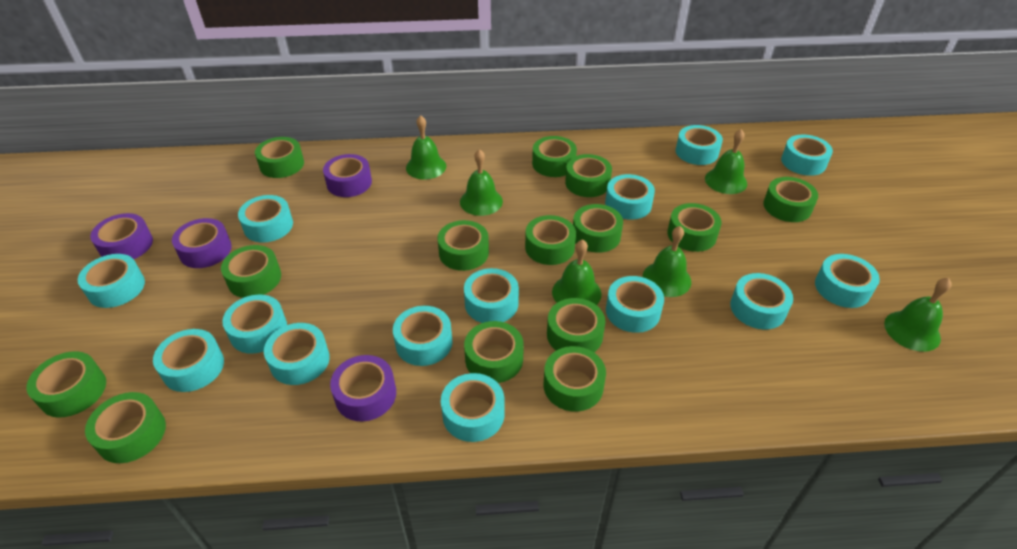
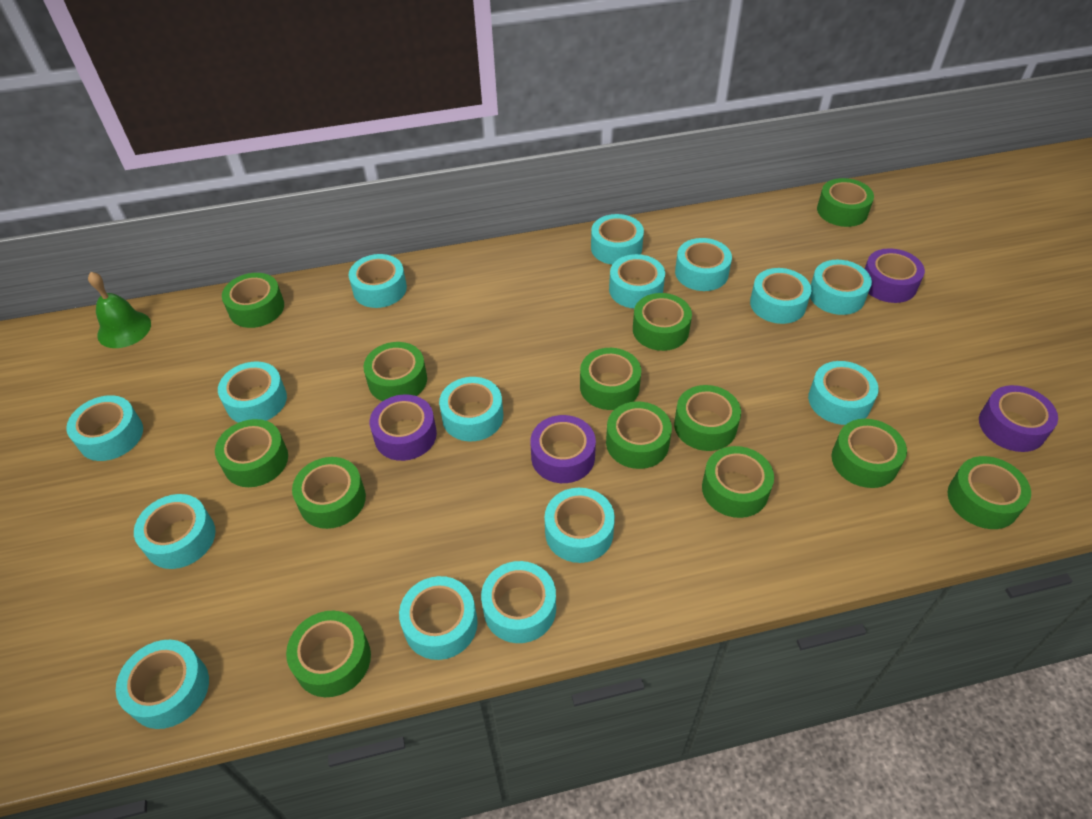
green bell: [406,115,446,179] [460,149,503,216] [552,239,601,305] [642,226,691,297] [705,129,747,194] [884,278,951,352] = 6 -> [88,272,151,348] = 1
green tape: [26,351,106,417] [85,392,166,463] [221,245,281,298] [255,137,304,178] [437,220,489,271] [464,321,524,383] [525,215,576,265] [532,136,577,177] [544,346,606,412] [547,298,605,352] [565,154,612,197] [573,204,623,253] [667,203,721,252] [763,177,818,222] = 14 -> [215,419,288,487] [222,273,284,328] [286,611,371,697] [292,457,366,529] [363,342,427,401] [580,348,641,410] [606,401,672,469] [633,293,692,351] [674,385,741,451] [702,446,774,518] [817,178,874,227] [831,419,907,488] [948,456,1031,529] = 13
turquoise tape: [78,254,145,308] [153,329,224,392] [222,295,287,354] [238,195,293,242] [264,323,330,385] [393,306,453,366] [441,373,505,442] [464,268,519,323] [605,174,655,220] [606,276,664,333] [676,125,723,165] [730,273,793,329] [781,134,833,176] [815,254,880,308] = 14 -> [66,395,143,461] [116,640,209,729] [134,494,216,569] [218,361,287,423] [349,254,407,308] [399,576,478,660] [439,377,503,441] [481,561,556,643] [545,488,615,563] [591,214,644,265] [609,254,665,309] [675,238,732,291] [750,268,811,324] [808,361,879,425] [810,260,872,315] = 15

